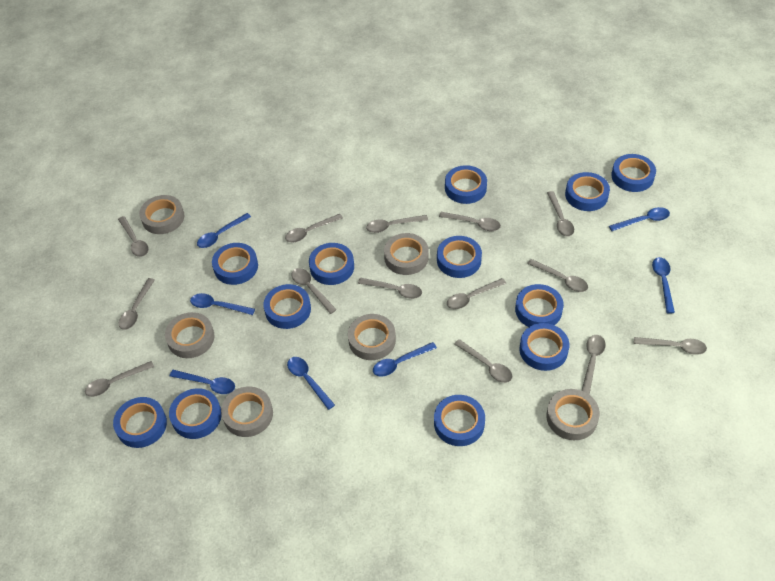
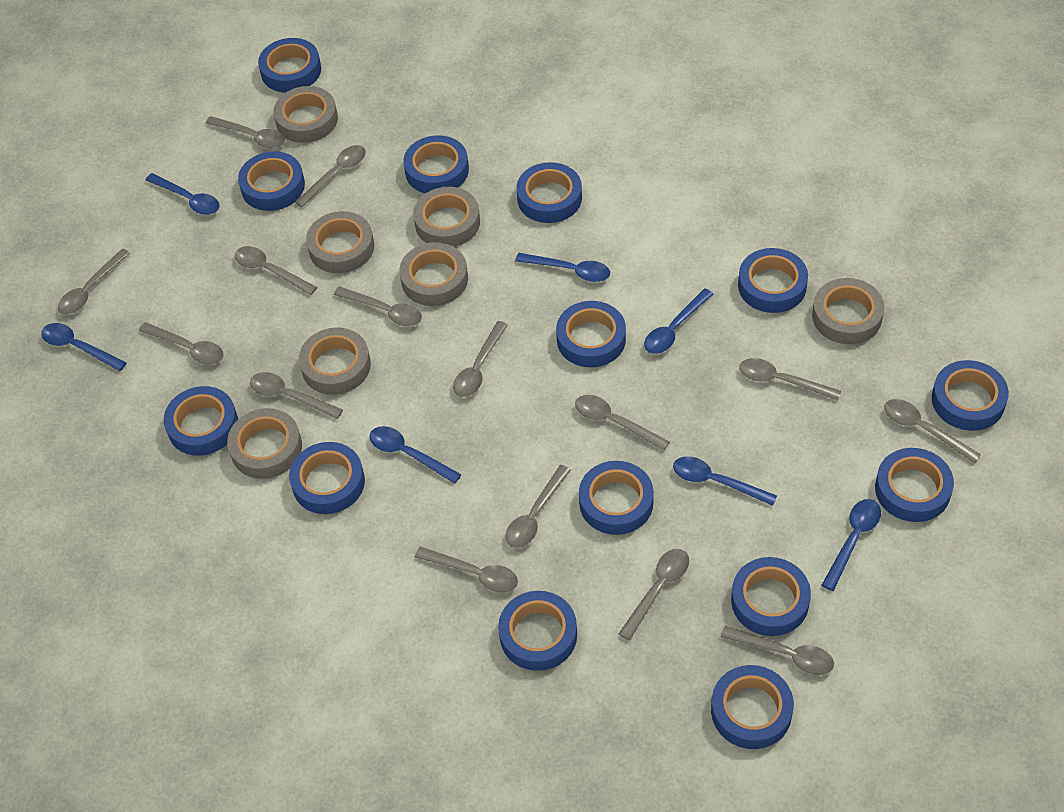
blue tape: [113,397,167,448] [169,388,222,439] [212,243,258,285] [263,284,311,329] [309,243,354,285] [434,395,485,446] [437,236,482,278] [445,165,487,204] [515,284,564,327] [519,323,569,371] [565,172,610,211] [611,154,656,192] = 12 -> [164,386,238,456] [238,151,305,211] [258,38,321,93] [289,442,365,514] [403,135,469,193] [498,591,577,671] [516,162,582,223] [556,301,626,367] [579,461,654,535] [711,665,794,749] [731,557,811,636] [738,248,808,313] [875,448,954,522] [932,360,1009,431] = 14
grey spoon: [85,361,154,397] [118,216,149,257] [119,278,155,330] [285,214,343,242] [291,268,337,314] [358,278,422,299] [366,215,428,233] [439,212,501,231] [447,278,506,309] [454,339,512,383] [527,259,588,292] [547,191,574,236] [581,335,606,395] [634,337,707,355] = 14 -> [58,249,130,315] [139,322,223,365] [206,116,285,149] [235,246,317,295] [250,372,343,419] [295,145,366,208] [334,286,422,326] [415,547,518,593] [453,321,508,397] [506,465,571,548] [575,395,670,451] [619,549,689,640] [721,626,834,675] [739,358,841,400] [884,399,981,463] = 15
grey tape: [139,195,184,234] [165,312,215,358] [221,387,273,437] [348,314,396,360] [384,233,429,275] [546,389,600,440] = 6 -> [227,408,302,479] [273,86,338,143] [299,327,371,395] [306,211,374,273] [399,242,468,306] [413,187,480,247] [812,278,884,344] = 7

